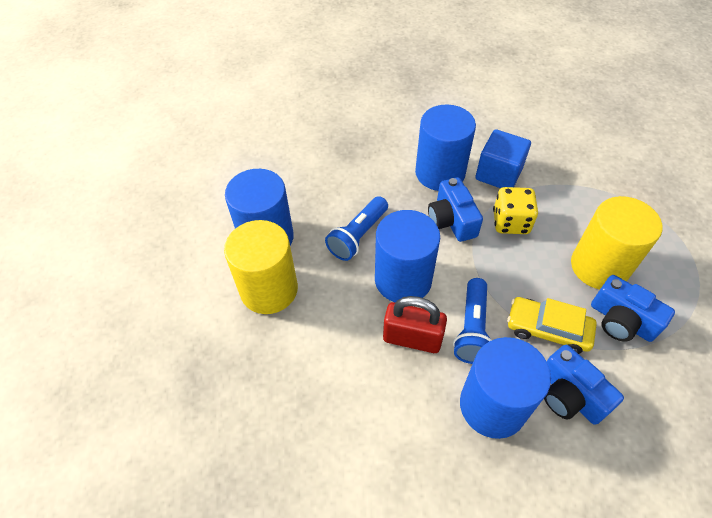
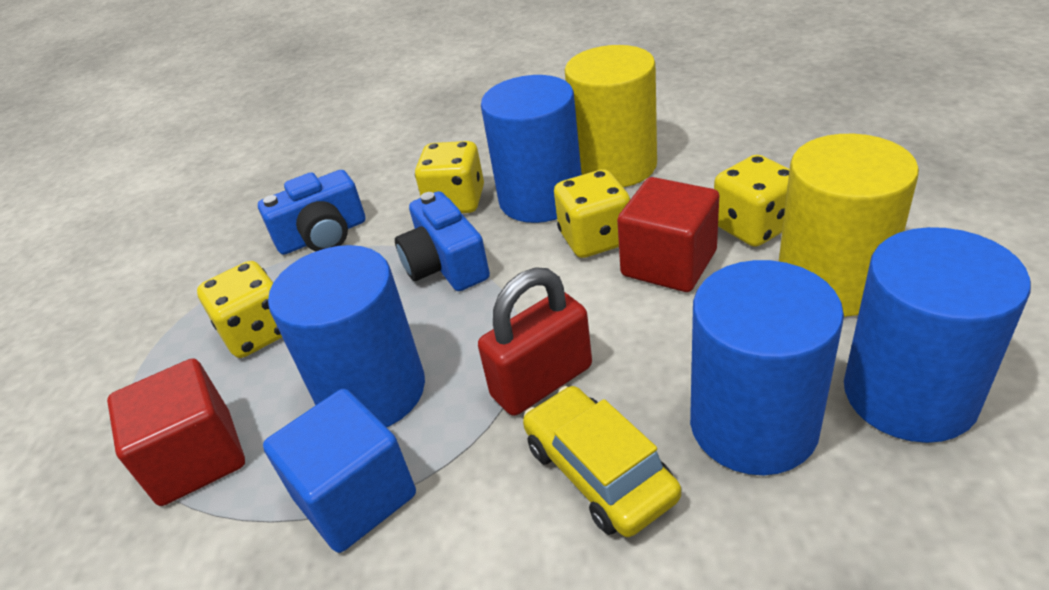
blue camera: [428,177,483,242] [544,345,624,425] [591,275,675,342] = 3 -> [258,170,366,255] [395,191,490,291] = 2
blue flashlight: [325,196,388,261] [453,278,492,364] = 2 -> none = 0
red cube: none = 0 -> [107,358,245,506] [617,177,719,292] = 2
yellow dice: [493,187,538,234] = 1 -> [197,261,282,358] [415,141,484,213] [554,169,630,258] [714,155,789,247] = 4

